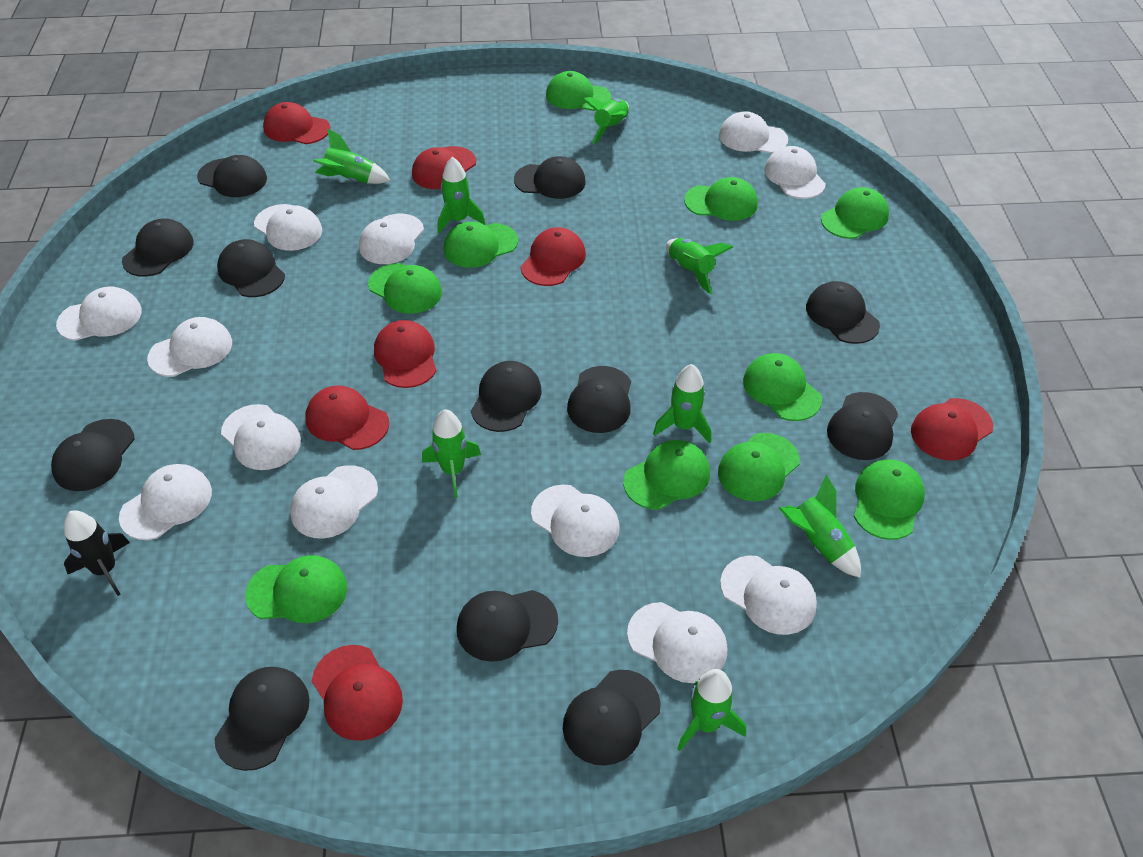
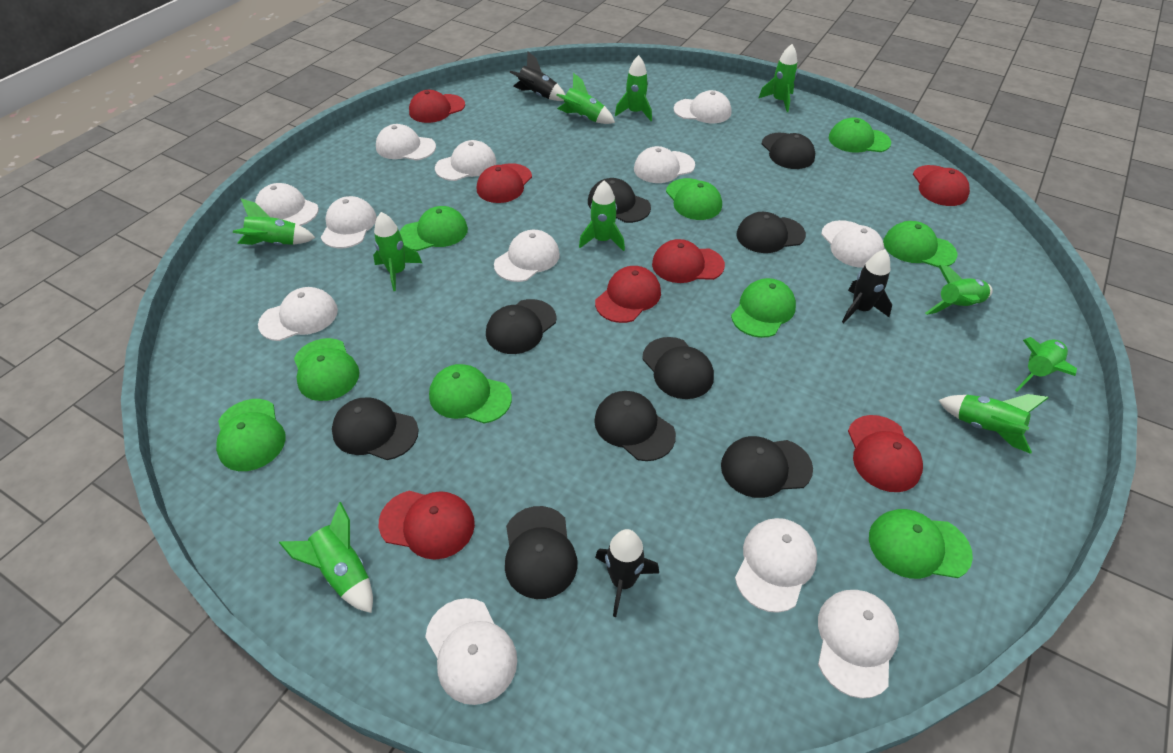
black cap: [51,419,135,491] [122,218,194,277] [197,155,267,197] [214,667,310,771] [217,239,285,297] [457,590,558,662] [471,361,542,432] [514,156,586,199] [563,670,661,766] [567,366,631,433] [806,281,880,344] [827,392,898,460] = 12 -> [332,397,418,460] [486,299,557,354] [505,506,578,599] [588,178,651,223] [594,391,676,461] [642,337,714,399] [721,436,813,498] [736,212,806,253] [762,133,815,169] = 9
black rocket: [64,510,130,596] = 1 -> [510,52,565,101] [595,529,659,617] [842,249,892,323] = 3
green cap: [245,555,347,623] [368,263,442,314] [444,221,518,268] [546,71,611,111] [623,440,710,510] [684,177,758,221] [718,433,800,501] [743,353,822,421] [821,187,889,239] [854,459,925,540] = 10 -> [216,399,286,471] [294,338,360,401] [400,206,468,251] [429,364,512,423] [666,178,722,220] [731,278,796,338] [829,118,891,153] [869,509,973,579] [883,221,957,268] = 9
green rocket: [313,128,391,184] [422,409,481,498] [438,157,485,234] [582,97,629,144] [653,364,711,444] [666,238,734,294] [677,669,746,751] [778,474,861,578] = 8 -> [233,198,316,245] [279,502,373,613] [373,212,422,291] [556,73,615,124] [579,180,625,251] [615,55,652,121] [759,44,798,112] [925,265,993,315] [938,394,1049,454] [1015,337,1077,392] = 10

